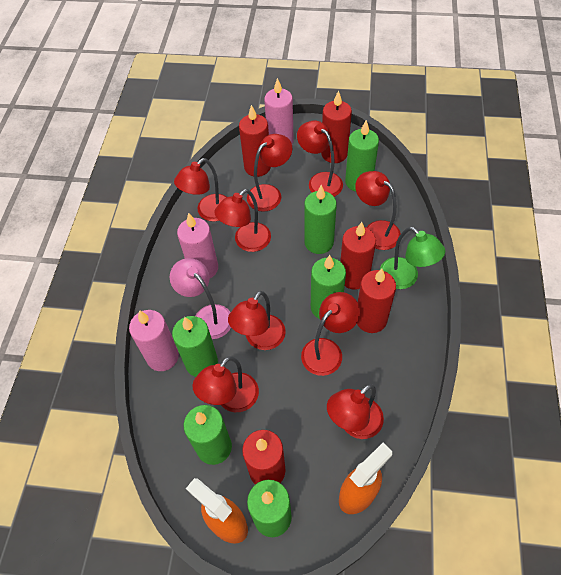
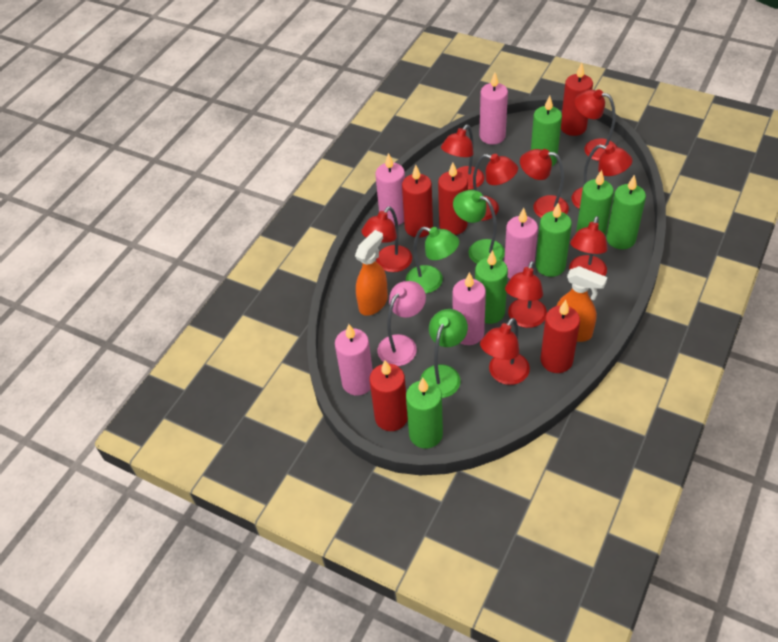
green lamp: [380,227,445,289] = 1 -> [406,227,459,293] [420,309,468,398] [453,190,505,264] = 3
pink candle: [129,310,179,371] [177,213,218,279] [264,78,294,144] = 3 -> [335,324,373,396] [375,153,405,225] [453,272,486,345] [479,73,508,145] [504,208,538,279] = 5

